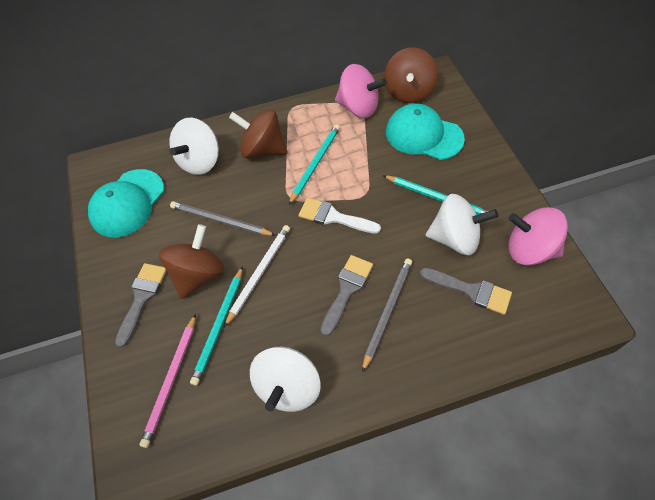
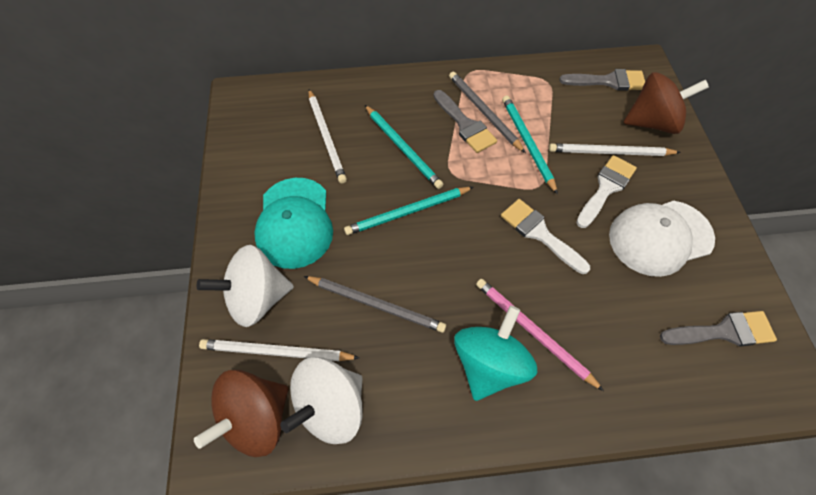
brown spinning top: [159,224,224,299] [229,109,287,159] [384,47,438,103] = 3 -> [194,370,288,457] [624,72,709,134] = 2
pink spinning top: [335,64,387,118] [508,207,568,266] = 2 -> none = 0
turquoise cap: [88,169,164,238] [386,103,465,160] = 2 -> [254,178,333,269] = 1
turquoise spinning top: none = 0 -> [454,305,537,401] = 1
white brush: [299,198,381,234] = 1 -> [501,199,590,274] [576,155,637,228] = 2
white cap: none = 0 -> [609,201,715,277] = 1
white pencil: [224,225,290,327] = 1 -> [199,339,360,361] [308,89,347,184] [549,143,681,156] = 3
white spinning top: [169,118,219,175] [250,347,320,412] [426,194,498,255] = 3 -> [197,245,294,327] [280,357,363,444] = 2

